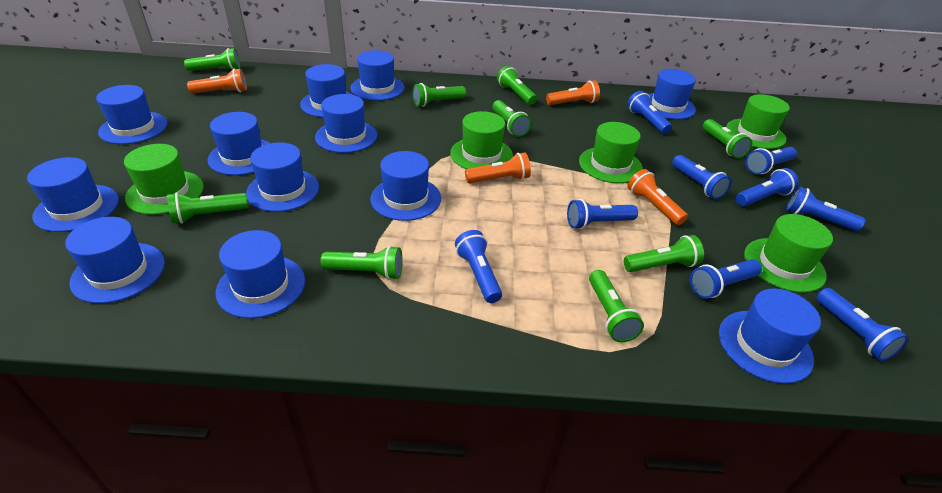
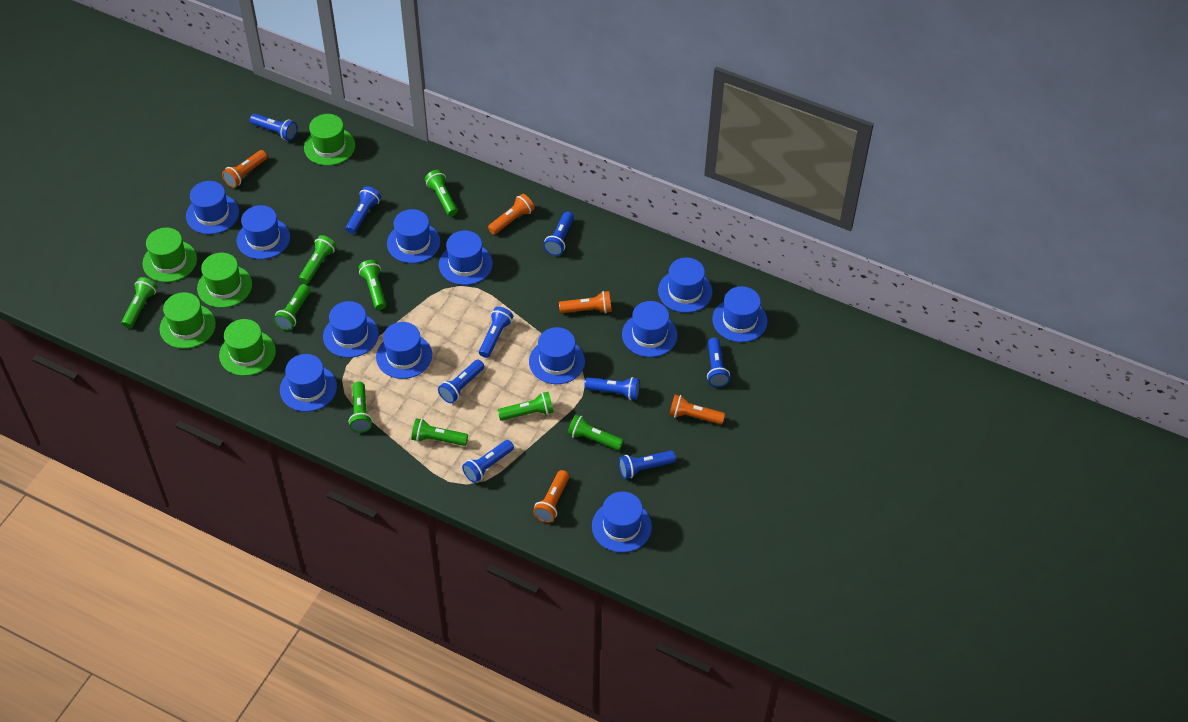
orange flashlight: [187,69,247,94] [465,153,531,183] [546,80,600,105] [627,169,688,225] = 4 -> [222,150,267,188] [488,194,535,235] [533,470,569,523] [559,291,612,313] [669,394,725,424] = 5

